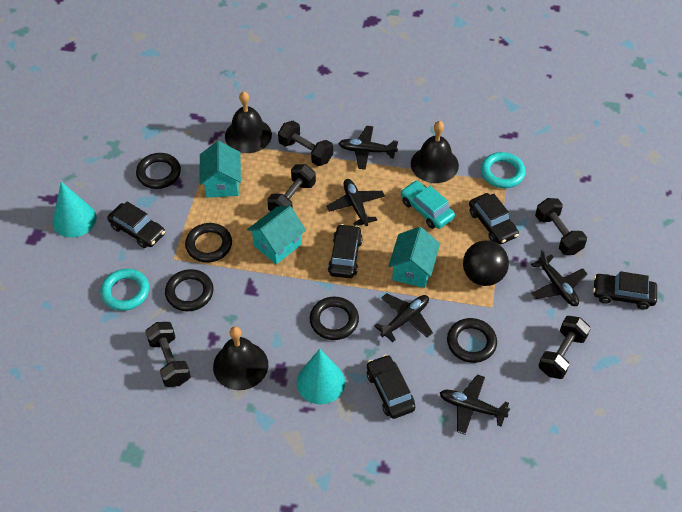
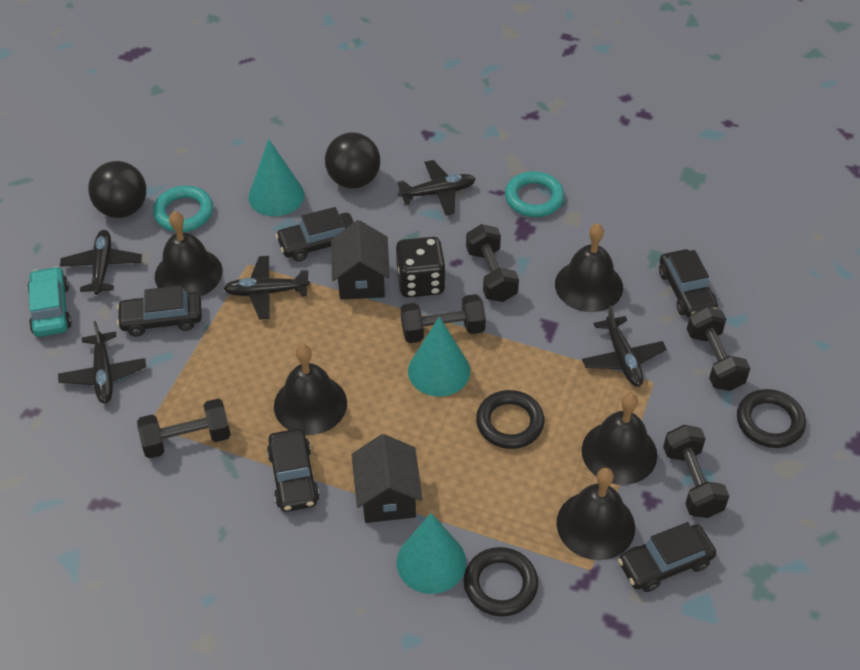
black ball: [463,240,509,286] = 1 -> [88,161,146,218] [325,132,380,188] = 2
black bell: [213,326,268,390] [225,91,272,153] [411,121,459,183] = 3 -> [155,211,223,297] [274,345,347,435] [555,224,623,312] [557,468,635,560] [582,393,657,485] = 5
black dice: none = 0 -> [396,237,446,298] = 1
black house: none = 0 -> [331,220,390,300] [352,434,423,523] = 2
black ring: [136,153,181,189] [165,269,213,311] [185,223,232,263] [309,297,359,340] [447,318,497,363] = 5 -> [463,547,538,617] [476,390,544,449] [737,389,806,448] = 3
turquoise cone: [53,182,97,237] [296,349,345,404] = 2 -> [248,139,304,216] [397,513,466,594] [408,317,470,397] = 3
turquoise house: [199,141,241,198] [247,206,306,264] [388,227,440,288] = 3 -> none = 0

